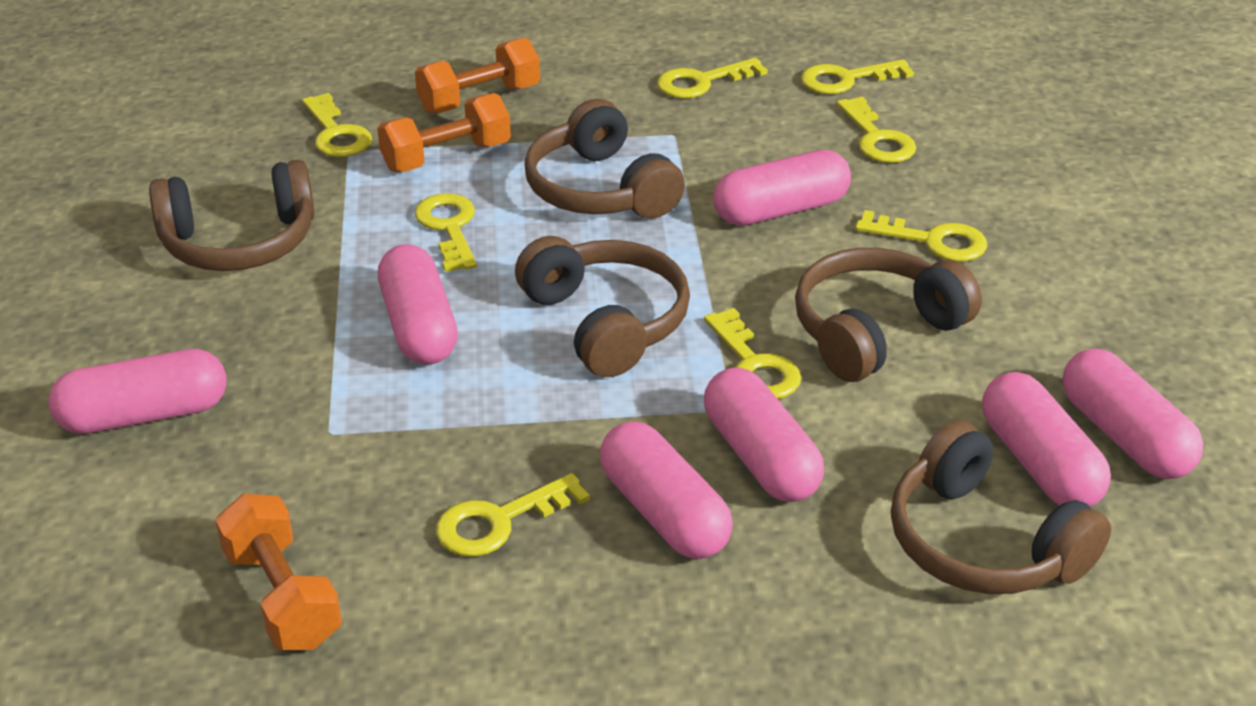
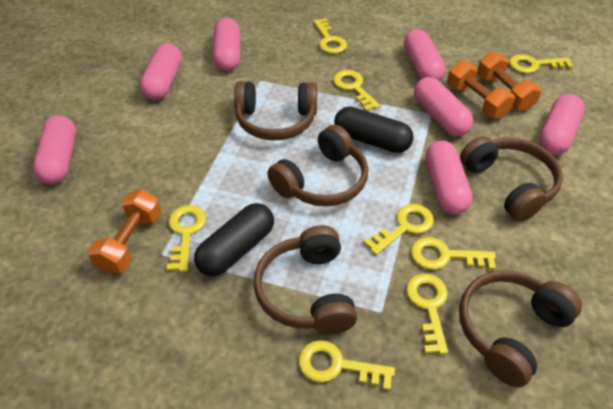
black capsule: none = 0 -> [194,203,274,276] [334,106,414,153] = 2

